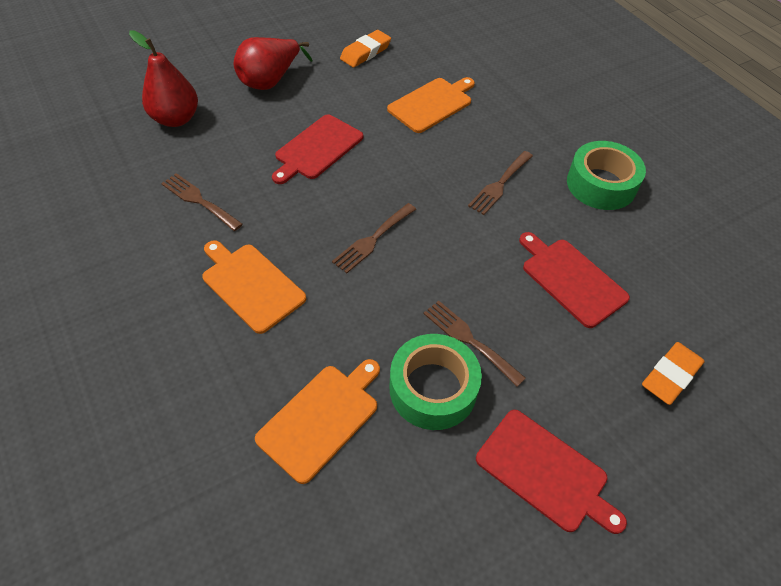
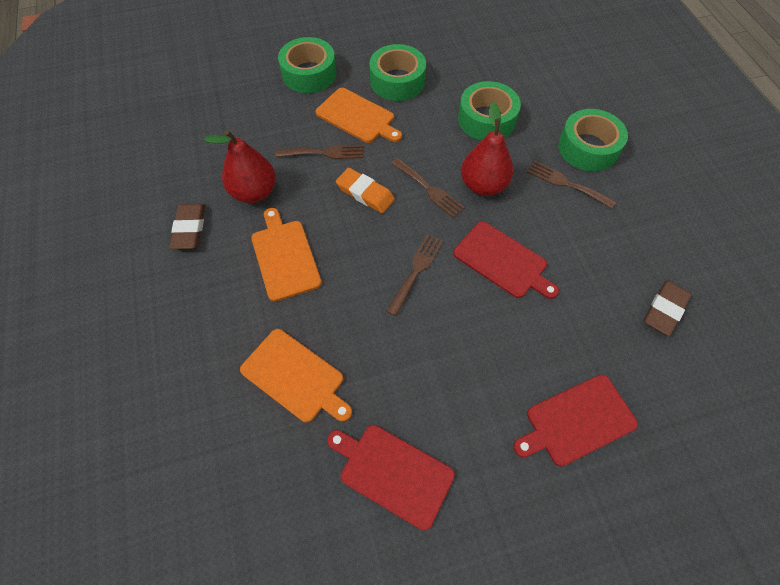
brown eraser: none = 0 -> [170,204,205,249] [644,280,692,336] = 2
green tape: [390,334,482,430] [567,141,646,210] = 2 -> [278,37,336,93] [369,44,426,101] [458,81,521,140] [558,109,628,171] = 4
orange eraser: [340,30,391,67] [642,342,705,405] = 2 -> [336,168,395,213] = 1

